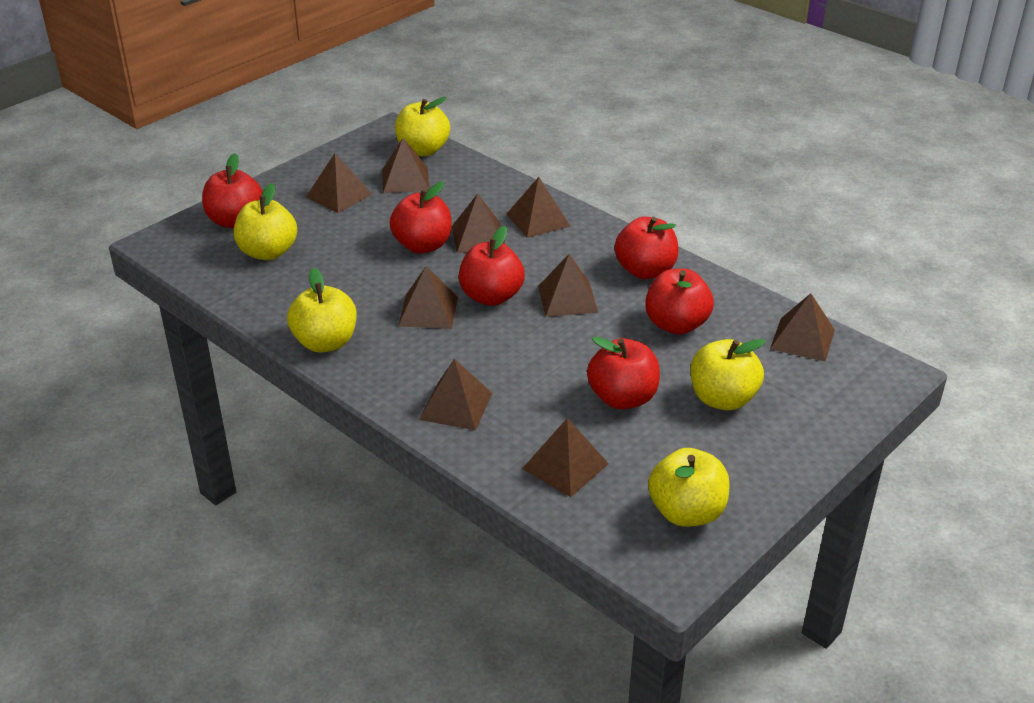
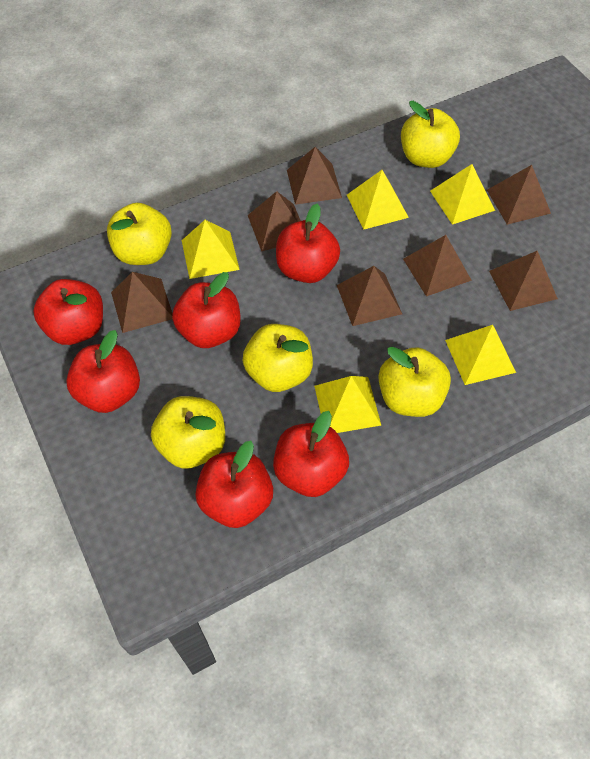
brown pyramid: [306,153,372,213] [382,138,430,193] [398,266,458,329] [419,359,492,430] [452,194,505,253] [506,177,570,238] [522,418,609,497] [538,254,598,317] [770,293,835,361] = 9 -> [111,272,173,333] [248,191,301,251] [287,147,342,205] [337,266,402,326] [403,235,472,296] [487,165,551,225] [489,251,558,311] = 7
yellow pyramid: none = 0 -> [182,220,240,279] [314,376,381,433] [347,170,409,230] [430,164,495,225] [445,325,516,385] = 5

